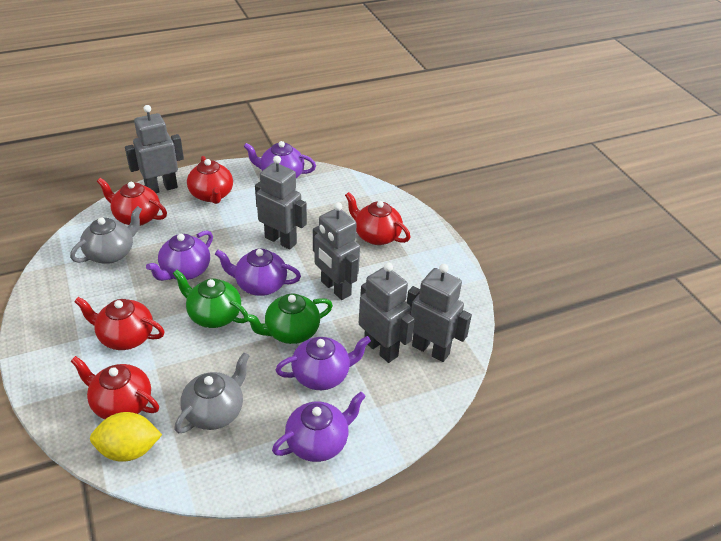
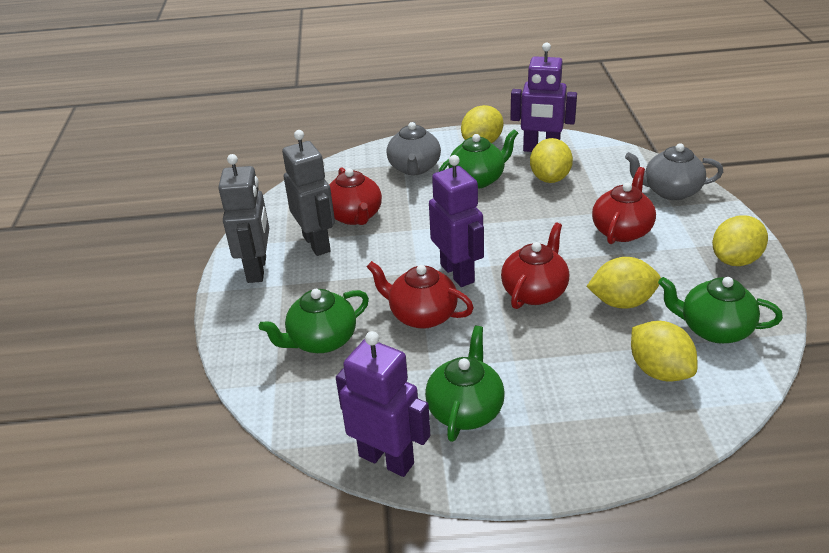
green teapot: [173,270,248,328] [244,293,333,344] = 2 -> [259,289,369,353] [425,326,505,442] [439,129,518,189] [658,277,783,343] = 4
grey robot: [125,105,184,193] [255,156,307,250] [313,202,360,300] [359,262,415,363] [407,264,472,362] = 5 -> [218,154,269,283] [282,130,335,256] = 2
purple robot: none = 0 -> [336,331,430,477] [429,155,484,287] [510,43,577,152] = 3
purple teapot: [146,230,213,281] [215,249,301,296] [244,141,316,178] [272,392,366,462] [276,336,371,390] = 5 -> none = 0
red teapot: [71,356,159,419] [74,297,164,350] [97,178,167,226] [187,156,233,204] [345,192,410,245] = 5 -> [329,167,382,225] [367,261,474,329] [501,222,569,309] [592,167,656,244] = 4
yellow lemon: [90,412,162,462] = 1 -> [461,105,503,143] [530,138,573,183] [586,257,661,308] [631,321,697,382] [712,215,768,266] = 5

